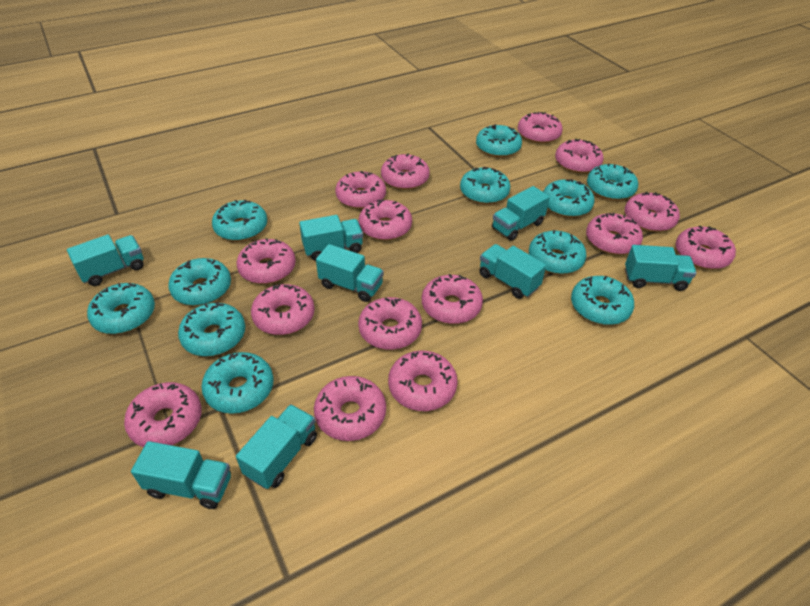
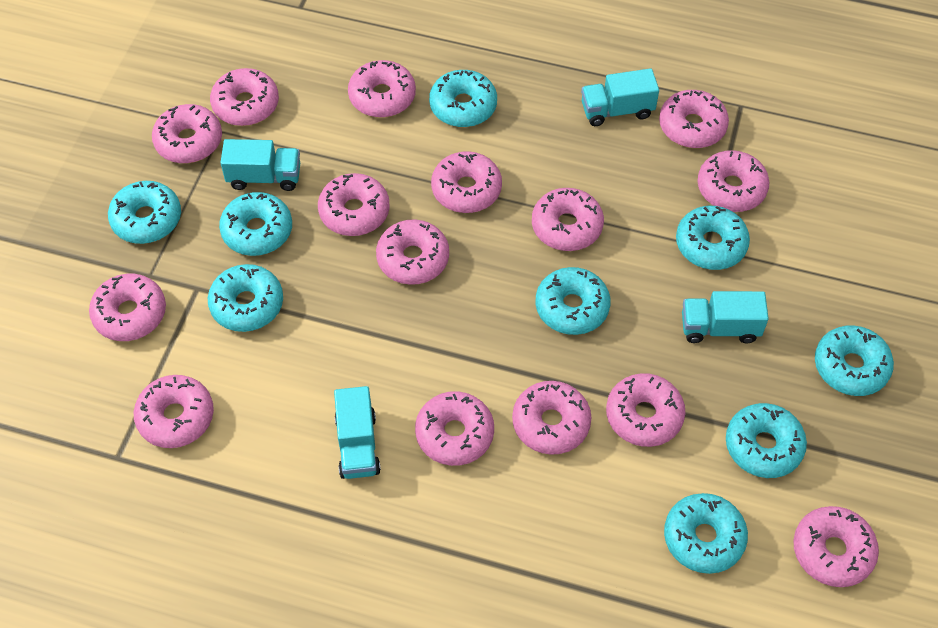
turquoise donut: [87,282,155,334] [168,258,231,306] [178,302,245,357] [201,352,274,414] [212,200,267,241] [460,167,510,204] [476,124,522,157] [529,230,586,274] [543,179,595,217] [571,276,634,325] [587,163,638,200] = 11 -> [108,181,181,244] [208,264,283,332] [219,192,292,256] [429,70,497,127] [535,267,610,335] [664,493,748,574] [676,206,750,270] [726,403,807,478] [815,325,894,396] = 9
turquoise truck: [67,235,144,286] [131,441,231,509] [236,404,317,489] [299,215,363,261] [316,244,384,302] [479,244,546,299] [492,186,550,241] [625,245,696,291] = 8 -> [220,139,300,191] [334,386,381,479] [581,68,659,126] [682,291,769,344] = 4

